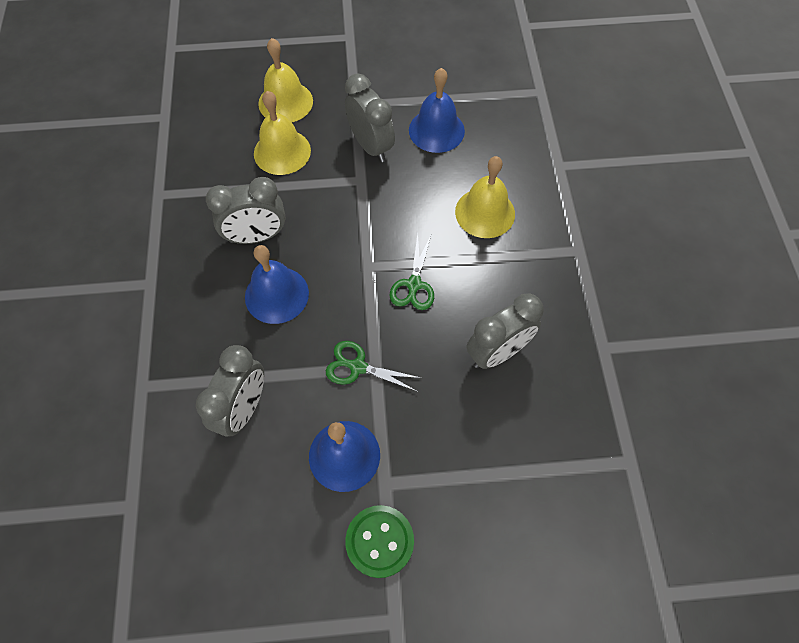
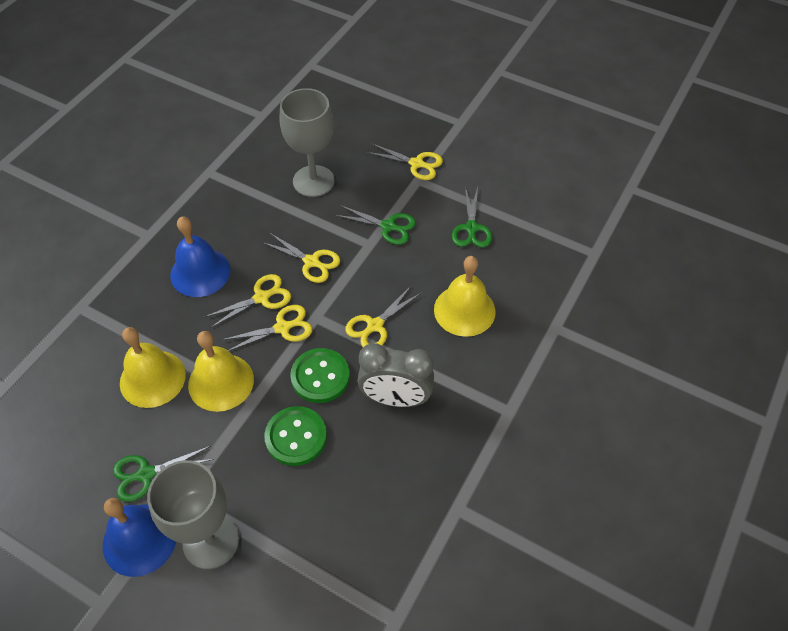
blue bell: [245,245,309,324] [309,421,380,492] [409,68,465,153] = 3 -> [103,498,176,577] [170,216,230,297] = 2
green button: [345,505,414,578] = 1 -> [264,406,327,466] [290,348,350,403] = 2
green scissors: [326,341,421,392] [389,233,434,310] = 2 -> [113,446,214,502] [335,205,416,245] [452,187,492,248] = 3
grey clock: [196,345,264,436] [206,177,286,244] [345,74,395,162] [466,293,543,369] = 4 -> [357,343,434,407] = 1
grey goblet: none = 0 -> [147,460,239,569] [280,88,335,197] = 2
yellow scissors: none = 0 -> [205,274,291,328] [222,305,313,351] [262,233,340,283] [345,286,421,347] [367,144,443,180] = 5

